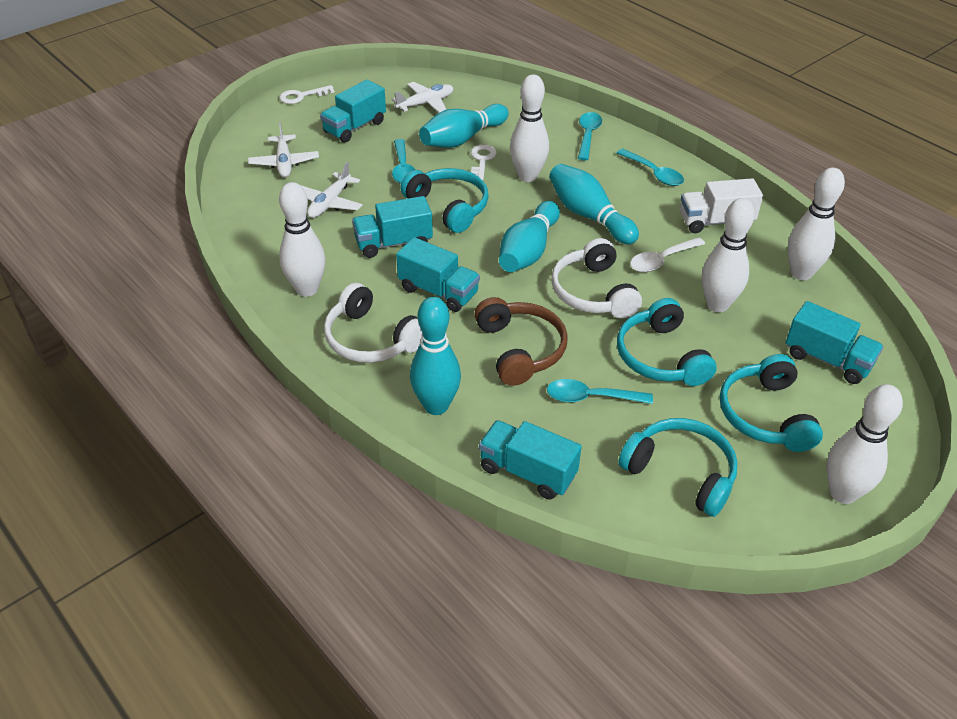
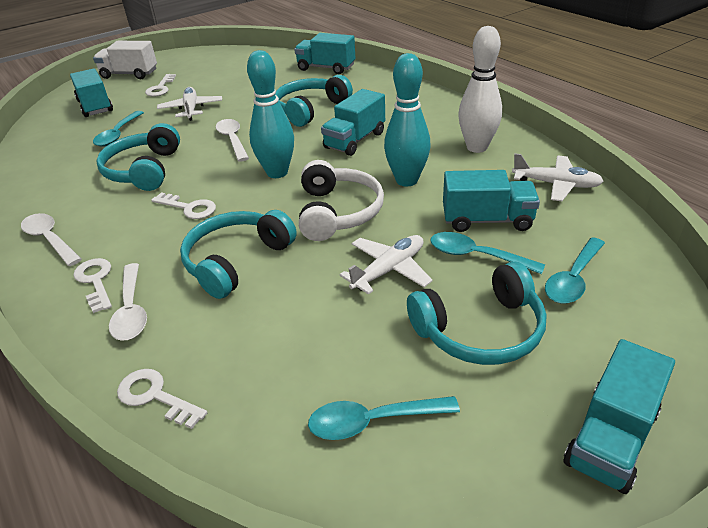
brown headphones: [474,297,568,386] = 1 -> none = 0
turquoise bowling pin: [410,297,461,415] [419,104,509,148] [499,201,560,272] [549,164,639,244] = 4 -> [247,50,294,178] [384,53,431,186] = 2
white bowling pin: [279,182,326,297] [510,74,549,182] [702,198,755,312] [788,168,845,280] [827,384,903,504] = 5 -> [458,26,502,153] = 1
white headphones: [324,283,422,363] [551,238,642,318] = 2 -> [299,160,384,241] = 1
white key: [279,85,334,104] [471,145,497,180] = 2 -> [73,258,112,313] [117,369,207,429] [145,74,176,97] [151,192,216,219] = 4
white spoon: [630,237,705,272] = 1 -> [21,213,82,266] [109,263,147,341] [216,119,249,162] = 3

